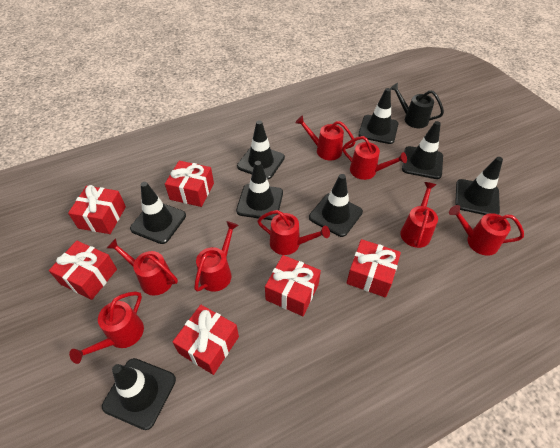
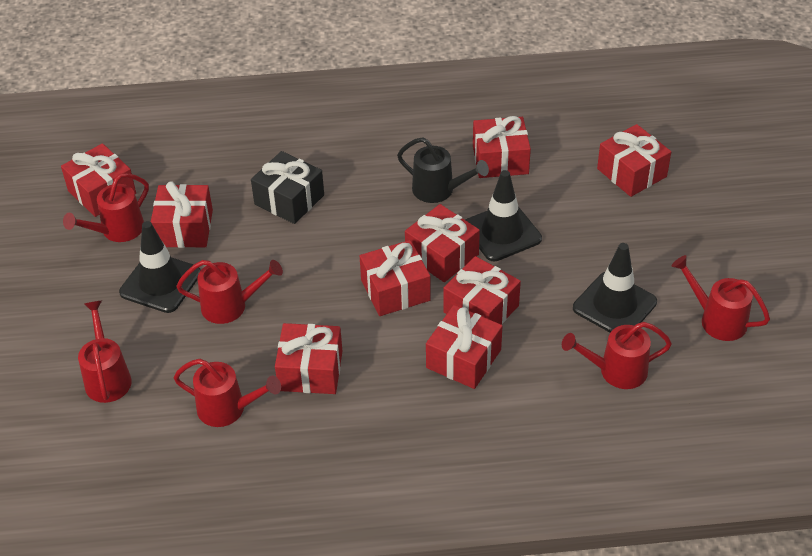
black gift: none = 0 -> [251,151,324,224] = 1
black traffic cone: [102,358,176,430] [130,182,186,244] [236,161,283,220] [237,120,285,179] [309,174,363,237] [358,88,398,144] [402,121,443,179] [455,157,503,215] = 8 -> [119,221,201,313] [466,170,542,261] [573,243,657,332] = 3
red gift: [49,241,117,300] [68,185,126,234] [165,161,214,207] [173,305,239,375] [265,255,321,316] [347,239,401,298] = 6 -> [61,143,136,217] [151,181,213,248] [275,323,342,394] [360,240,431,316] [405,204,480,282] [426,305,502,389] [443,256,521,324] [473,116,531,178] [597,124,671,197] = 9
red watering can: [69,291,144,364] [107,238,178,296] [194,221,239,292] [258,210,330,255] [296,116,355,161] [342,136,407,180] [400,182,438,248] [449,205,524,256] = 8 -> [63,173,149,242] [78,301,132,403] [173,359,281,427] [177,260,283,324] [562,322,672,389] [672,255,770,341] = 6

